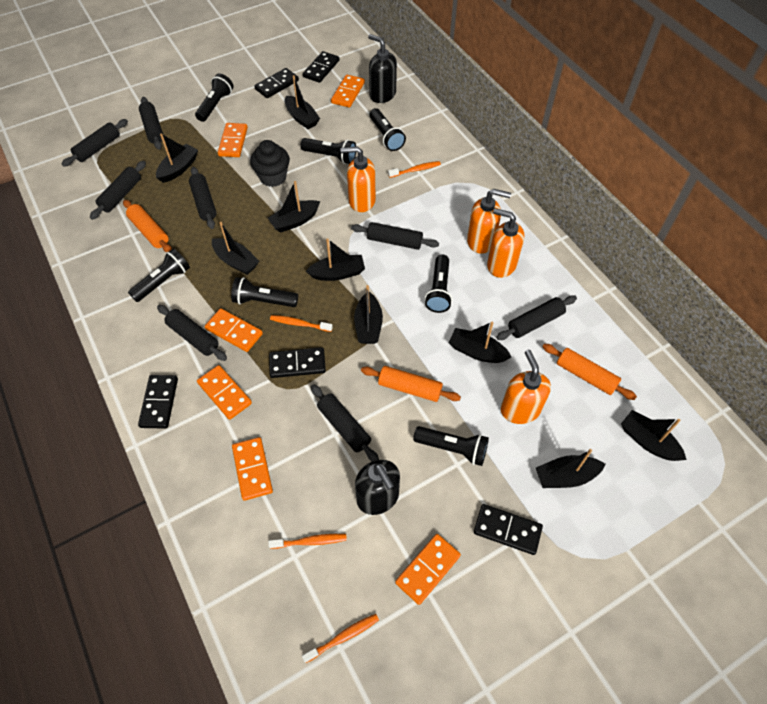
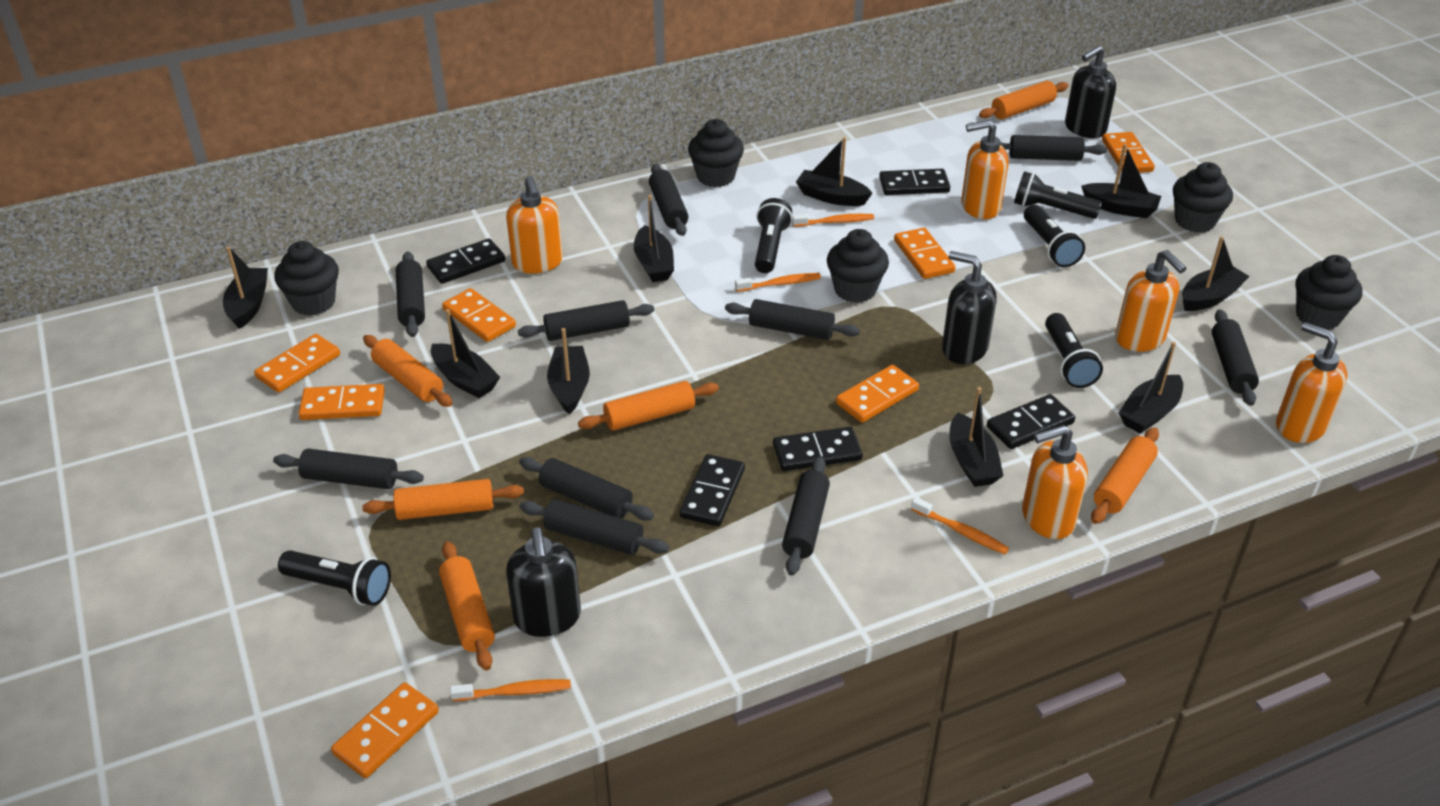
black cupcake: [250,140,290,187] = 1 -> [274,241,339,316] [688,119,744,187] [827,229,889,303] [1173,162,1233,233] [1296,255,1362,330] = 5
black flashlight: [128,248,190,302] [195,74,234,122] [231,277,298,307] [300,138,356,164] [369,108,406,151] [413,426,489,466] [425,255,452,313] = 7 -> [278,550,391,606] [755,198,793,273] [1014,171,1102,219] [1024,205,1085,267] [1045,313,1103,388] = 5
black rolling pin: [62,119,128,167] [90,161,146,220] [139,97,163,150] [157,305,227,361] [189,167,217,229] [311,384,379,461] [351,222,439,250] [496,295,577,340] = 8 -> [273,449,424,489] [396,251,425,337] [518,300,654,341] [519,457,654,521] [519,499,669,555] [649,164,688,236] [725,299,860,340] [782,457,830,575] [1000,135,1107,161] [1212,309,1259,406] = 10
black soap dispenser: [355,460,400,515] [368,34,397,103] = 2 -> [506,527,581,637] [942,251,997,364] [1065,46,1116,138] = 3
orange domino: [197,365,252,420] [205,308,263,352] [218,123,248,157] [232,437,273,501] [331,75,365,107] [395,534,461,605] = 6 -> [254,334,340,393] [298,384,385,420] [331,682,439,778] [442,288,516,342] [836,365,919,423] [894,228,956,279] [1102,132,1155,173] = 7
orange rolling pin: [123,200,172,252] [361,366,461,402] [543,344,637,400] = 3 -> [362,479,524,520] [363,335,453,407] [439,541,495,670] [578,381,719,431] [979,81,1069,119] [1091,427,1159,524] = 6
orange soap dispenser: [340,146,376,212] [467,189,511,254] [487,208,524,278] [501,350,551,424] = 4 -> [506,176,563,274] [961,120,1008,219] [1022,425,1088,539] [1115,250,1186,352] [1276,322,1347,443] = 5

